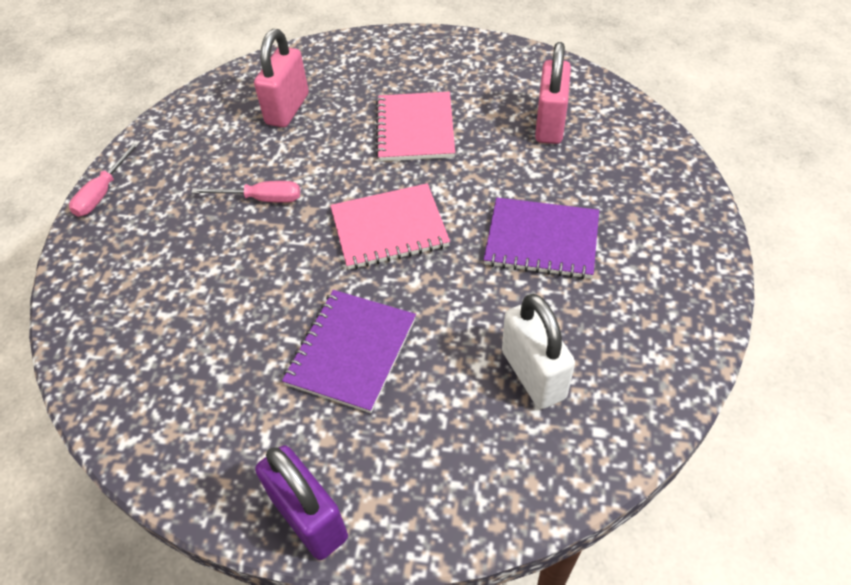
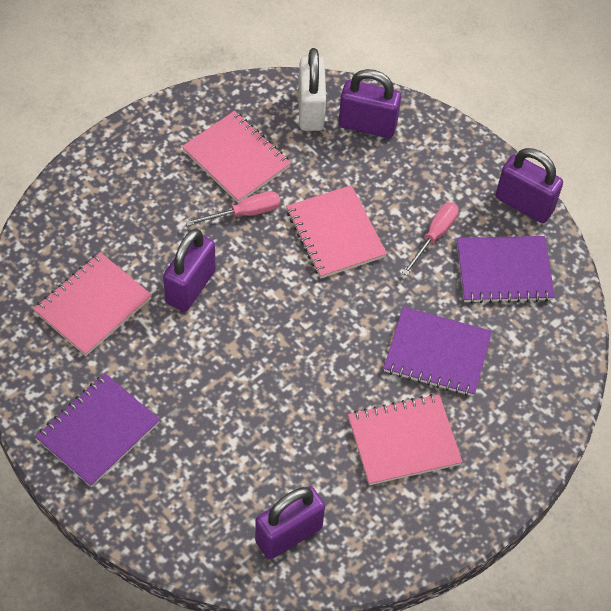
pink notebook: [330,183,450,270] [375,92,455,161] = 2 -> [33,252,152,356] [182,111,291,203] [286,185,387,278] [348,394,462,485] = 4
pink padlock: [254,29,309,128] [535,42,571,144] = 2 -> none = 0
purple notebook: [282,290,416,413] [484,198,599,279] = 2 -> [35,373,160,487] [384,306,492,396] [457,236,555,304] = 3
purple padlock: [255,445,348,560] = 1 -> [163,229,216,312] [255,486,325,559] [339,69,401,138] [496,148,563,223] = 4

